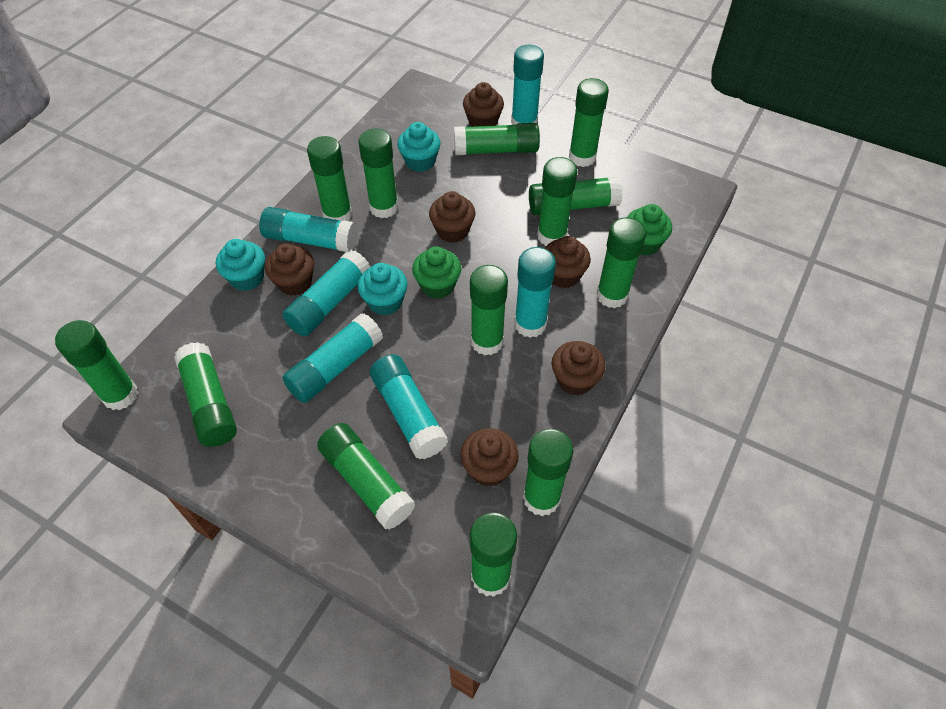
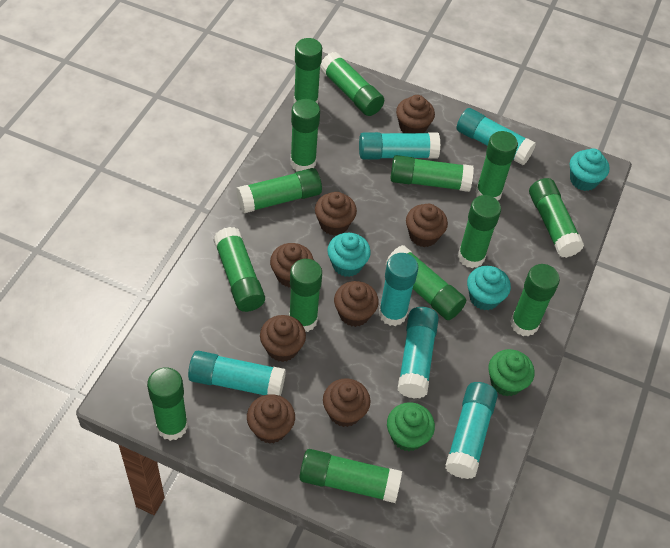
brown cupcake: [265,243,314,296] [429,191,476,243] [460,428,519,486] [463,82,504,127] [545,236,591,288] [552,341,605,395] = 6 -> [247,394,295,444] [260,315,306,362] [270,243,314,287] [315,192,357,236] [323,378,370,427] [334,281,379,327] [396,95,435,133] [406,204,448,247] = 8
green glue stick: [55,320,138,410] [174,342,237,447] [307,136,352,221] [317,423,415,529] [358,129,398,218] [454,123,540,156] [470,265,508,355] [470,513,517,597] [523,429,573,516] [529,176,623,215] [537,157,578,246] [569,78,609,167] [596,217,646,308] = 13 -> [147,367,188,441] [213,227,265,312] [236,168,322,213] [289,259,322,332] [291,99,320,171] [294,38,322,104] [300,449,402,503] [320,52,384,116] [385,245,466,320] [390,155,474,192] [458,195,501,268] [475,131,518,200] [510,264,560,337] [529,178,584,258] = 14

